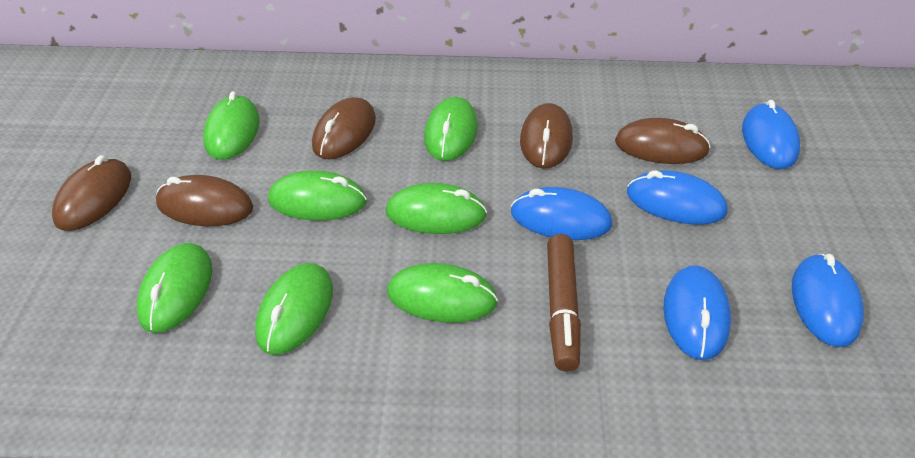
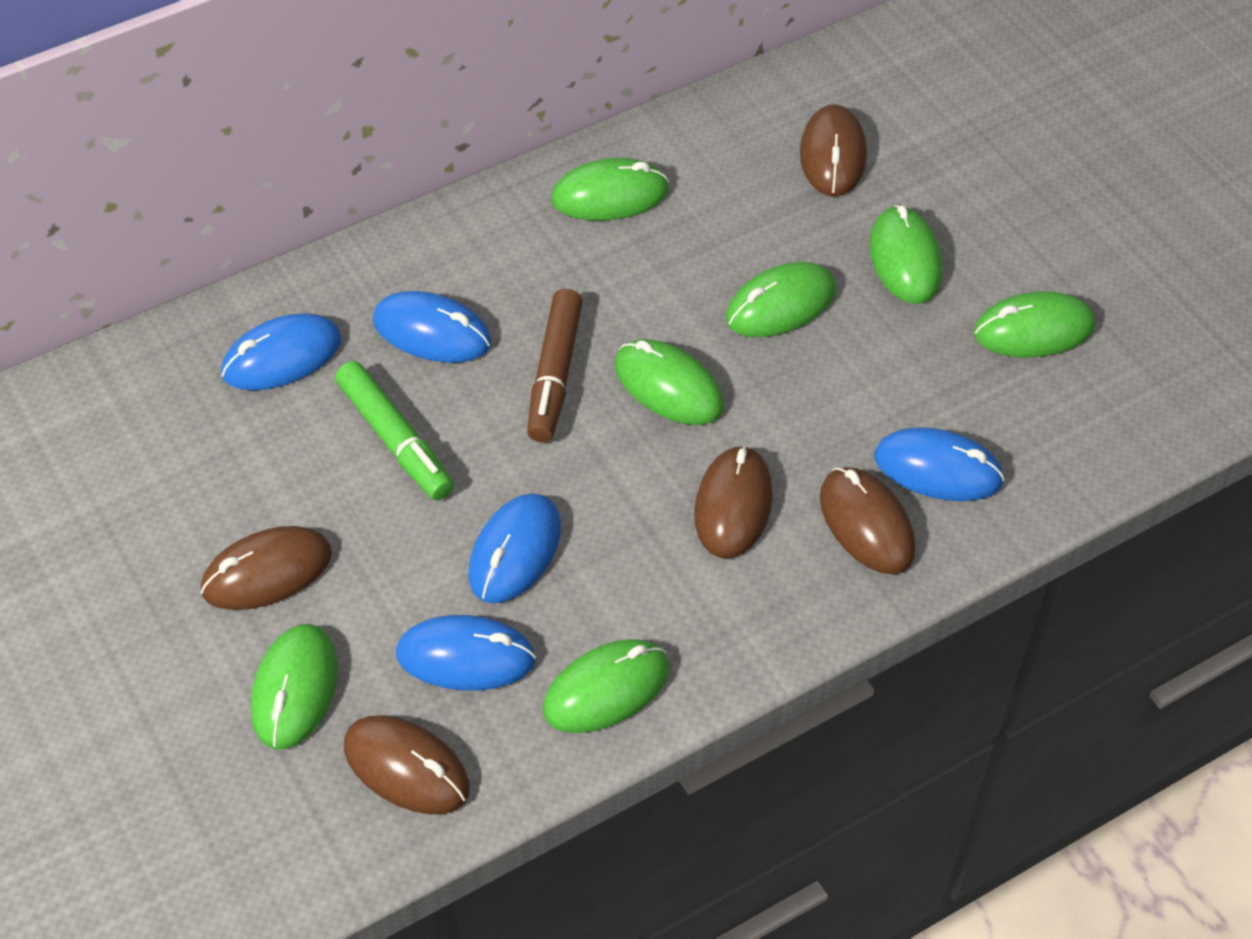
green marker: none = 0 -> [335,361,454,500] = 1

